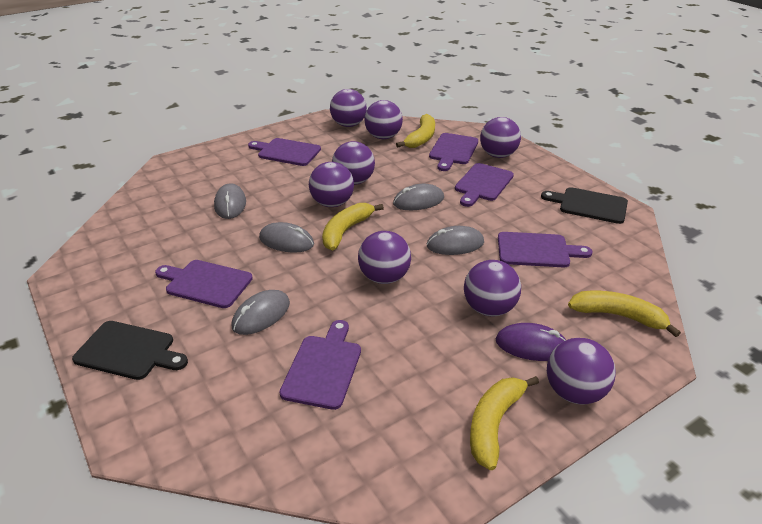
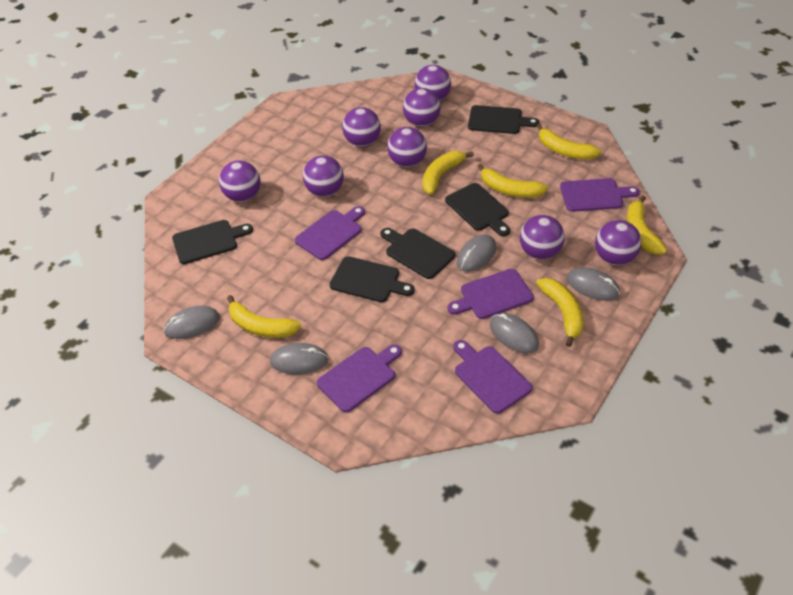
black cutting board: [72,321,188,380] [541,187,628,224] = 2 -> [172,220,253,264] [329,256,415,302] [380,228,455,279] [445,183,510,236] [468,105,539,134] = 5
purple cutting board: [155,260,253,308] [248,138,321,166] [280,320,361,410] [429,133,478,171] [455,163,514,207] [498,232,592,267] = 6 -> [295,206,365,260] [317,344,402,412] [448,269,534,319] [453,340,533,414] [560,178,640,212] = 5
purple mouse: [496,323,566,361] = 1 -> none = 0
yellow banana: [322,203,384,250] [396,114,435,148] [470,376,539,470] [568,291,681,337] = 4 -> [227,295,301,338] [422,151,474,195] [478,164,548,198] [536,278,583,347] [537,124,602,160] [627,195,667,254] = 6

